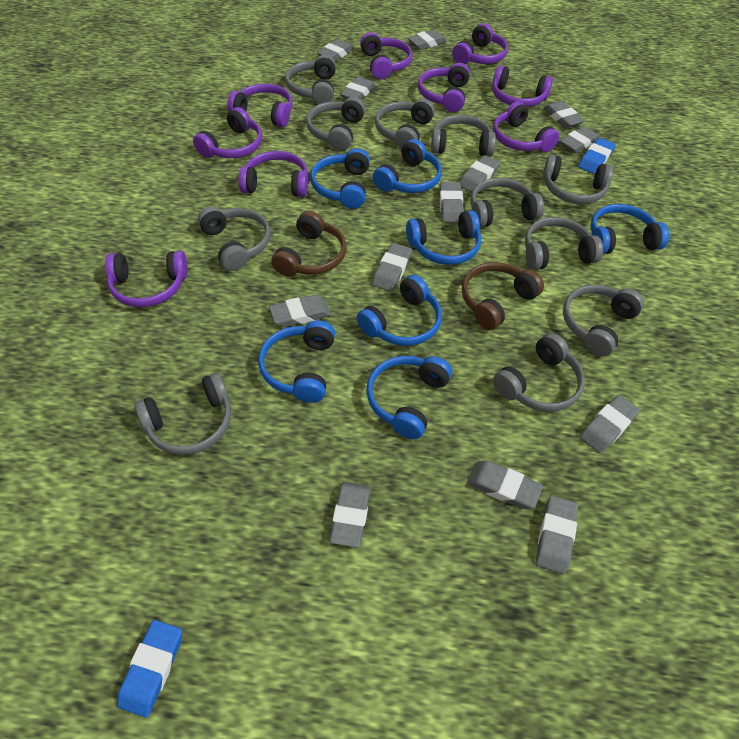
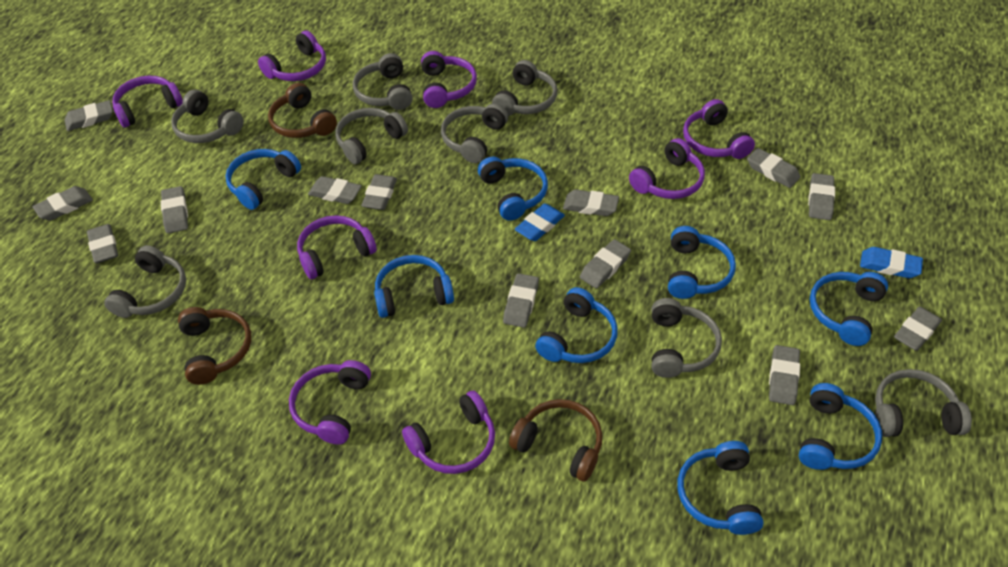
blue headphones: [258,320,335,403] [310,148,370,209] [357,275,442,346] [366,356,452,439] [373,139,442,193] [406,210,481,265] [590,204,669,254] = 7 -> [225,149,301,210] [374,255,454,318] [478,156,548,221] [535,287,618,363] [668,226,736,299] [678,441,763,535] [799,383,882,470] [810,272,888,346] = 8
brown headphones: [271,211,346,276] [462,262,544,330] = 2 -> [178,307,251,385] [268,83,337,138] [509,399,602,482] = 3
grey headphones: [134,373,231,455] [198,207,270,271] [285,55,336,104] [306,97,365,151] [375,99,435,149] [431,115,496,157] [470,178,544,228] [493,333,585,412] [525,217,603,270] [543,155,613,204] [563,285,644,357] = 11 -> [104,245,186,318] [171,89,244,143] [335,108,408,164] [353,53,413,110] [441,103,508,163] [492,60,557,116] [651,298,722,378] [875,369,972,437] = 8
purple headphones: [105,251,188,307] [193,107,262,158] [227,84,293,127] [238,151,308,197] [360,32,413,79] [418,63,470,112] [452,23,508,64] [492,65,553,107] [493,101,560,152] = 9 -> [112,76,183,127] [258,30,326,81] [289,360,371,445] [297,215,377,279] [402,391,495,474] [421,51,477,108] [629,138,705,199] [683,99,755,159] = 8

